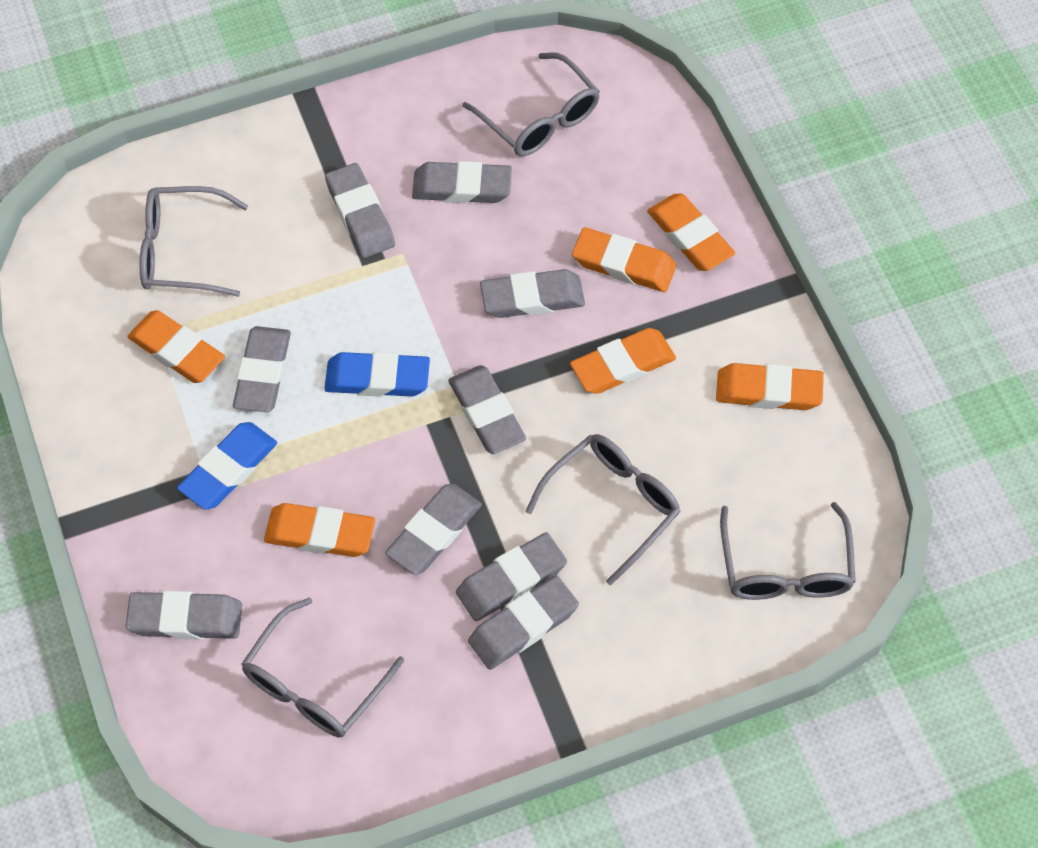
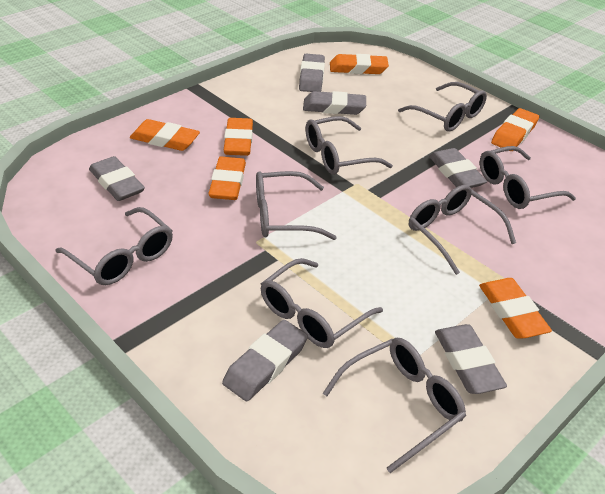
blue eraser: [177,422,277,509] [324,352,430,397] = 2 -> none = 0
grey eraser: [126,591,242,640] [233,326,291,412] [325,163,395,258] [385,483,482,575] [412,161,512,203] [448,365,526,454] [456,532,567,621] [468,576,579,670] [480,269,585,318] = 9 -> [89,156,145,201] [222,320,308,401] [299,54,325,92] [303,91,366,115] [429,148,487,188] [435,324,507,394] = 6
grey glasses: [140,186,248,297] [241,597,404,737] [462,52,600,156] [526,434,681,585] [720,502,856,600] = 5 -> [55,207,173,285] [256,171,337,240] [261,258,383,348] [305,116,393,175] [323,338,466,473] [398,82,487,132] [409,185,516,275] [480,146,576,209] = 8

